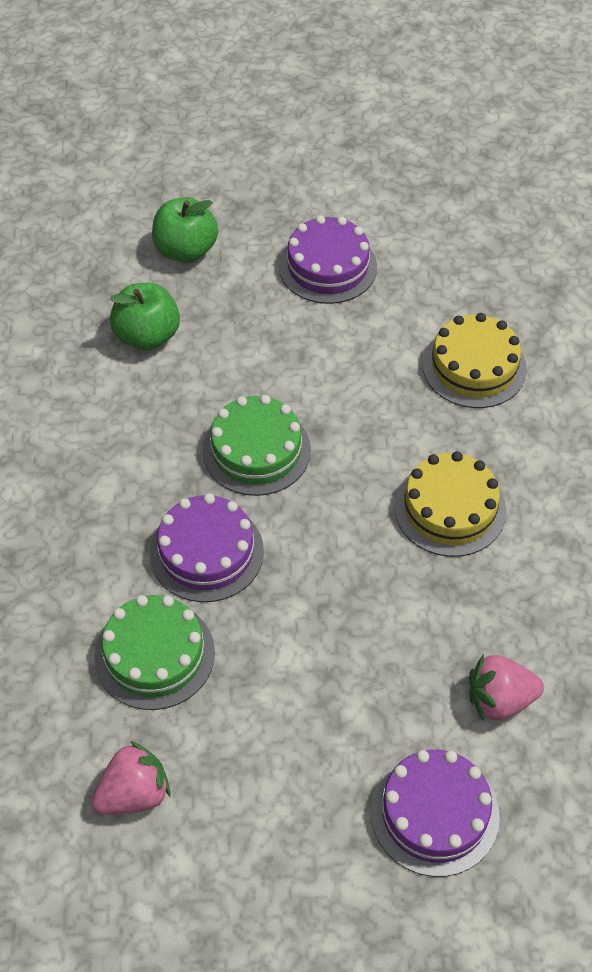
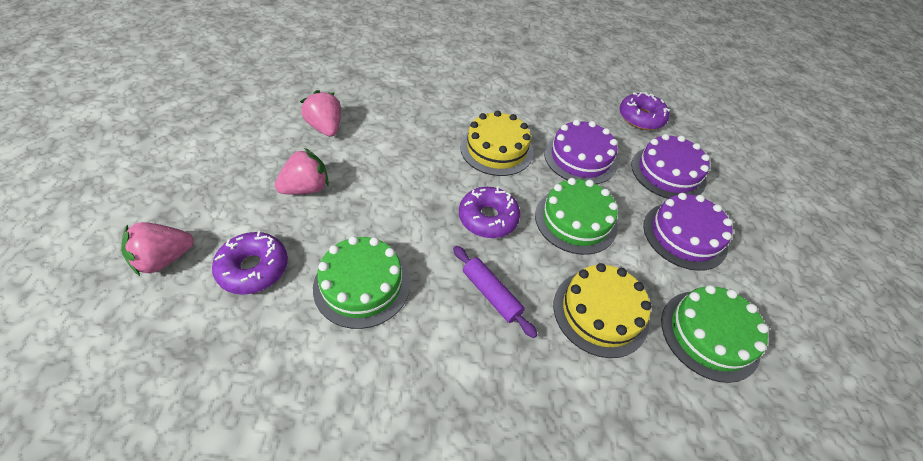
green apple: [110,283,180,350] [152,197,218,263] = 2 -> none = 0
green cake: [94,595,215,710] [202,395,311,496] = 2 -> [313,236,410,329] [535,178,618,255] [661,285,769,383] = 3
pink strawberry: [91,741,170,815] [469,654,544,722] = 2 -> [121,222,194,276] [275,148,329,194] [300,90,341,136] = 3
purple donut: none = 0 -> [212,231,288,295] [459,186,520,238] [619,92,670,130] = 3
purple rolling pin: none = 0 -> [453,246,538,338] = 1

